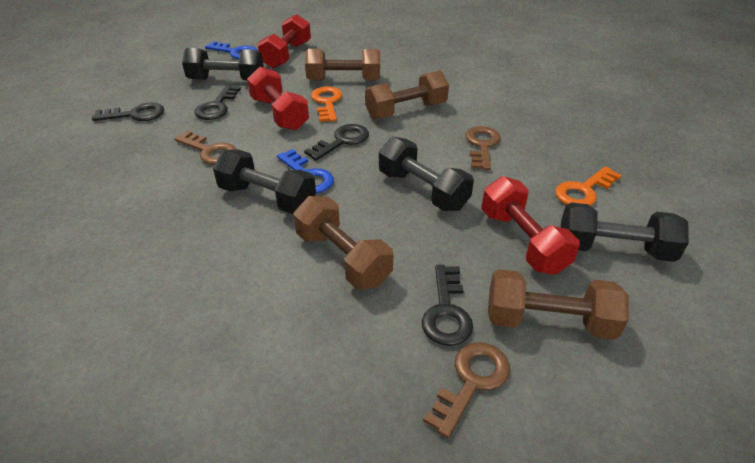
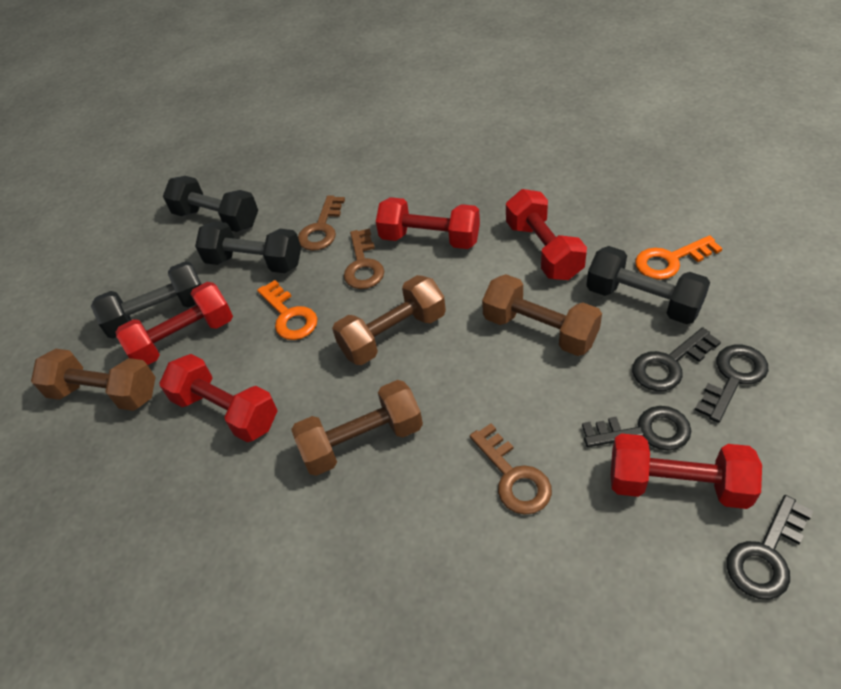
blue key: [205,41,258,59] [277,149,334,193] = 2 -> none = 0
red dumbbell: [247,67,309,131] [257,14,311,69] [481,176,580,275] = 3 -> [115,282,233,365] [160,354,278,442] [376,197,480,249] [506,189,587,280] [611,433,762,509] = 5

